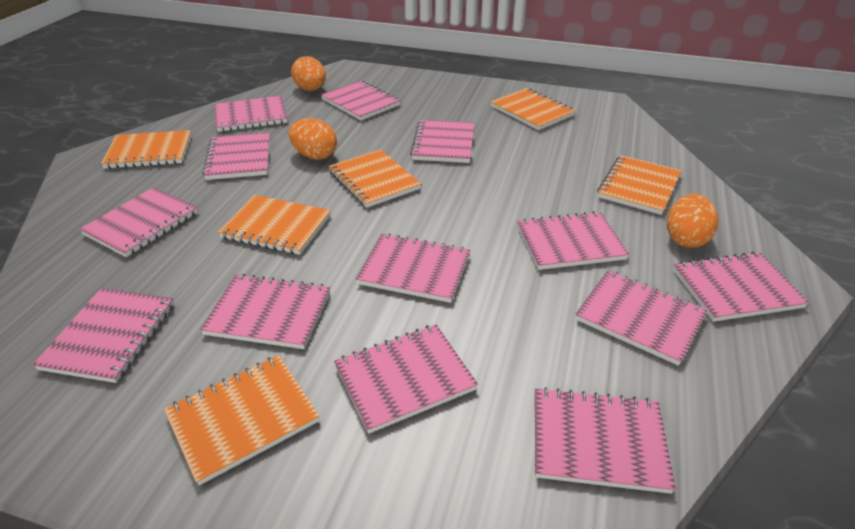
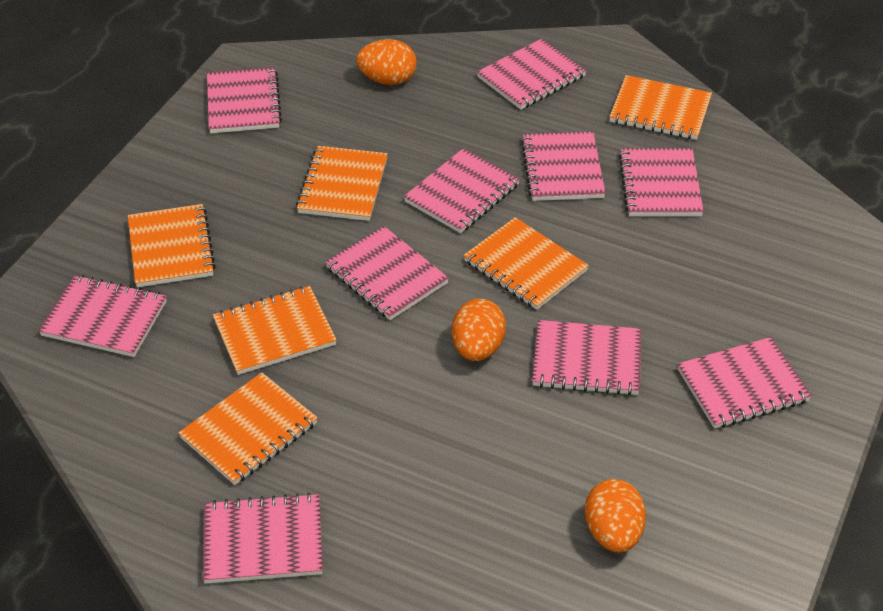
pink notebook: [33,288,174,383] [79,187,198,257] [200,274,330,349] [202,133,270,180] [214,96,288,132] [321,80,401,120] [334,324,478,434] [356,233,470,303] [410,120,474,163] [517,211,629,270] [535,387,676,494] [575,270,707,366] [673,252,809,322] = 13 -> [38,275,167,357] [203,493,323,584] [207,67,282,133] [325,226,449,320] [404,148,520,233] [477,38,587,110] [521,131,606,201] [532,320,642,396] [619,148,704,217] [677,337,812,429] = 10

